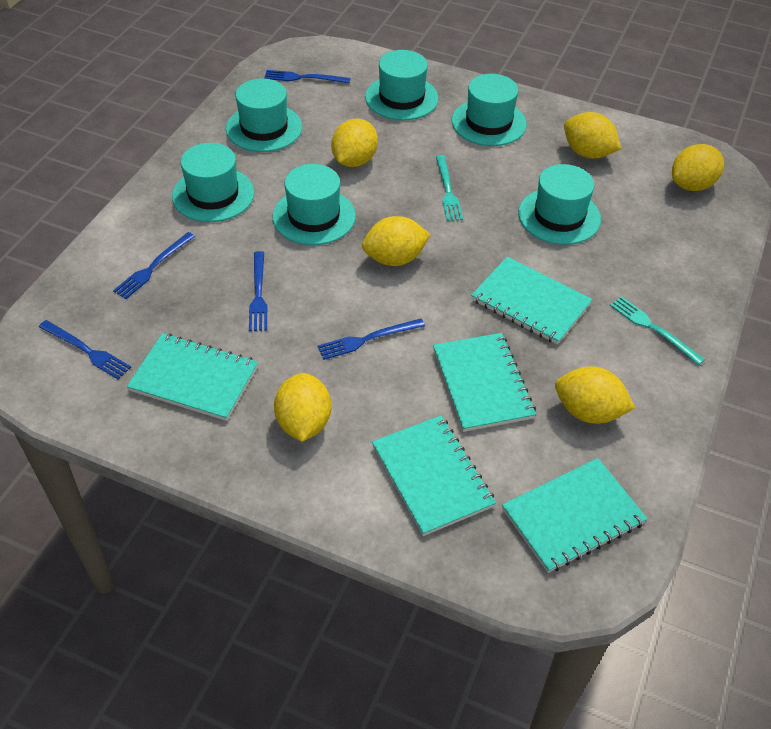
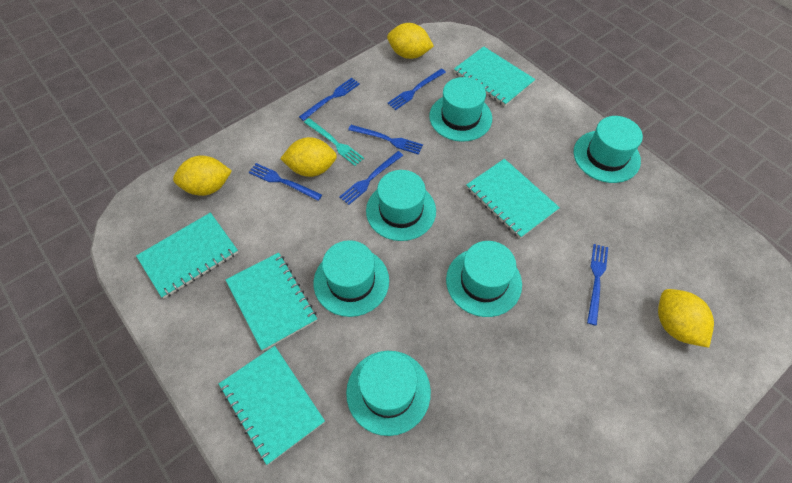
blue fork: [39,320,131,379] [113,232,195,299] [249,251,267,331] [264,70,351,84] [317,318,425,360] = 5 -> [249,163,322,201] [299,78,360,121] [339,151,403,205] [348,125,423,155] [387,68,446,110] [587,244,608,326] = 6
turquoise fork: [436,155,463,221] [610,296,705,365] = 2 -> [304,118,364,166] = 1
yellow lemon: [274,373,331,442] [331,119,378,167] [362,216,431,266] [555,366,635,424] [564,112,621,159] [672,144,724,191] = 6 -> [173,155,232,196] [280,137,337,177] [387,23,434,59] [658,289,714,348] = 4

